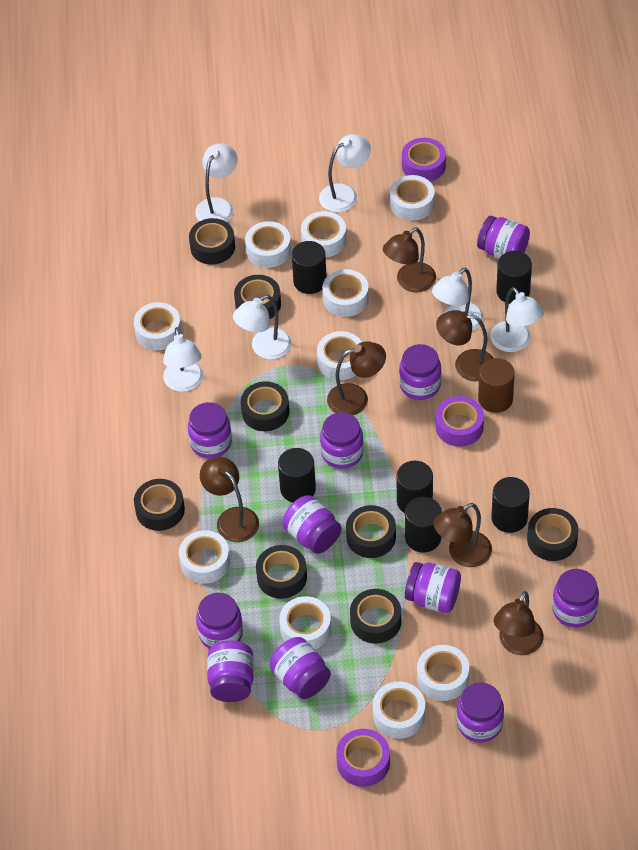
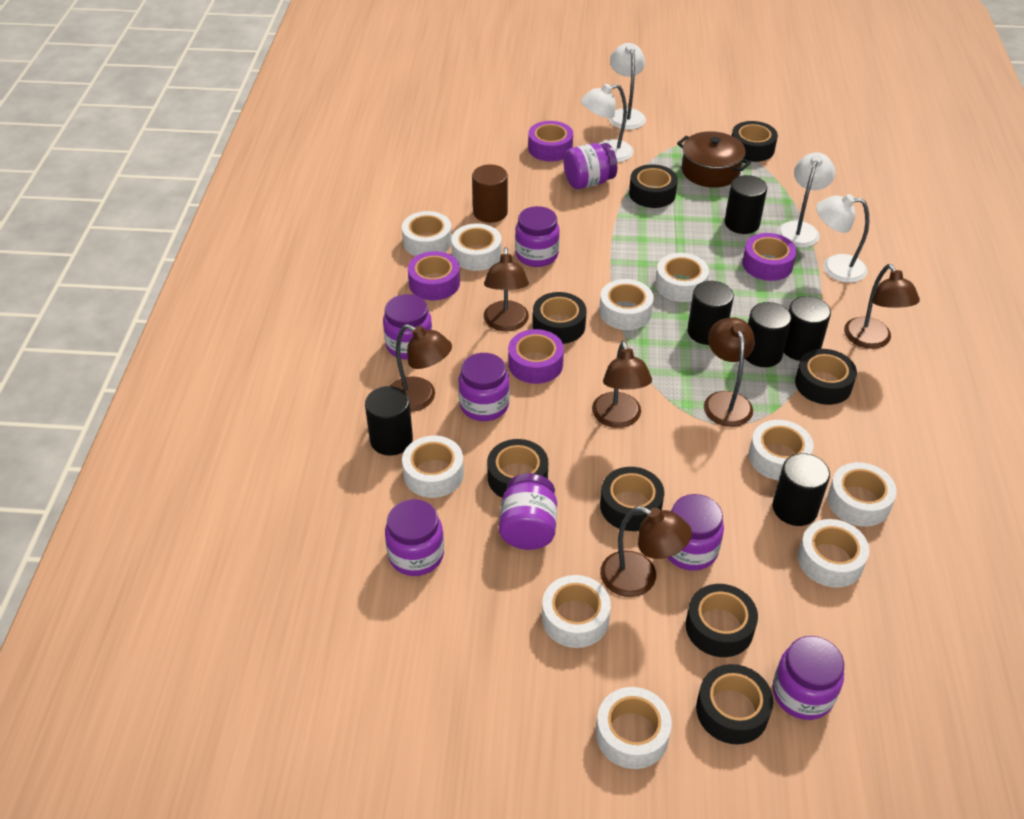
brown pot: none = 0 -> [677,131,751,188] = 1
purple jar: [188,402,232,459] [196,593,243,649] [207,640,254,702] [269,637,331,699] [282,495,341,554] [320,412,364,469] [399,344,442,400] [405,562,461,613] [457,682,504,743] [477,216,530,259] [552,569,599,628] = 11 -> [383,294,432,360] [385,499,444,576] [458,353,510,421] [499,473,557,550] [515,206,560,267] [564,143,617,189] [667,494,724,571] [773,636,844,720] = 8
purple tape: [336,729,390,787] [402,138,446,182] [435,396,484,447] = 3 -> [408,251,460,300] [508,329,564,384] [528,121,573,161] [742,233,797,281] = 4
white lamp: [163,327,203,392] [195,143,238,222] [233,295,292,359] [319,134,371,212] [432,268,484,331] [490,287,544,352] = 6 -> [581,84,633,162] [609,43,646,130] [777,152,835,248] [816,194,869,283] = 4

